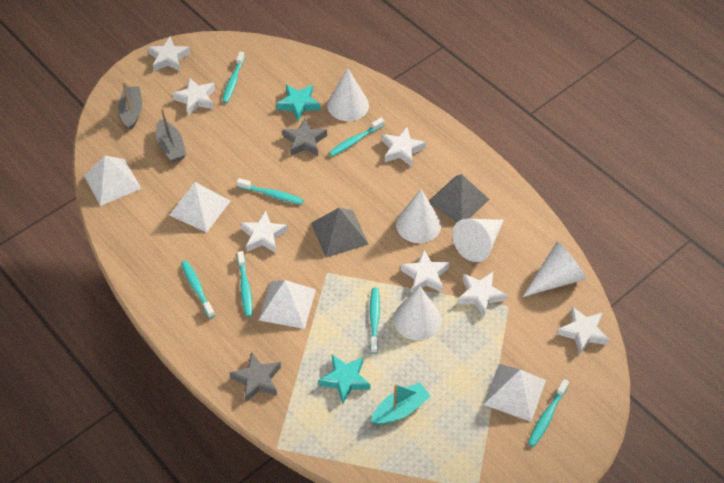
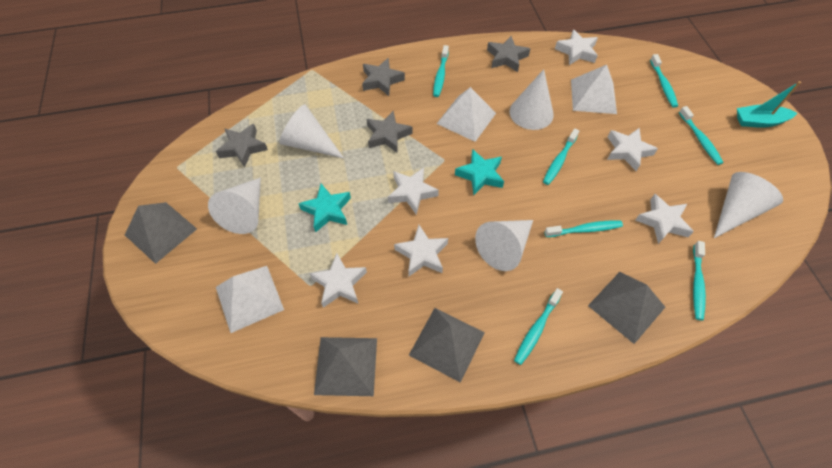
grey boat: [118,82,142,130] [156,108,186,162] = 2 -> none = 0
grey pyramid: [311,208,369,257] [429,174,490,222] = 2 -> [125,202,197,264] [314,337,377,396] [409,308,485,383] [588,272,665,344] = 4
grey star: [230,352,281,402] [282,118,327,156] = 2 -> [216,124,268,167] [362,58,405,96] [366,111,412,153] [487,36,530,72] = 4
white pyramid: [84,156,141,206] [169,182,230,233] [259,280,316,329] [483,364,546,422] = 4 -> [216,266,284,333] [437,87,496,142] [571,65,617,114] = 3
white star: [148,37,191,71] [172,77,215,115] [240,210,288,253] [382,127,426,167] [401,249,449,293] [457,272,507,317] [557,306,609,355] = 7 -> [309,253,367,308] [388,167,439,215] [394,225,448,276] [555,29,598,65] [607,128,658,171] [636,194,694,244] = 6

